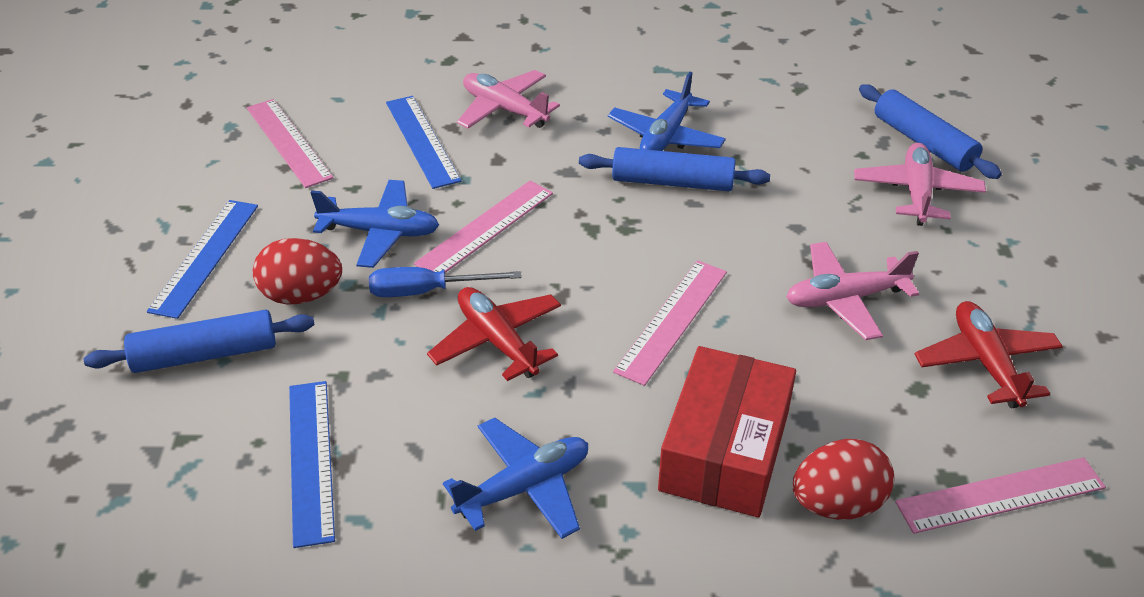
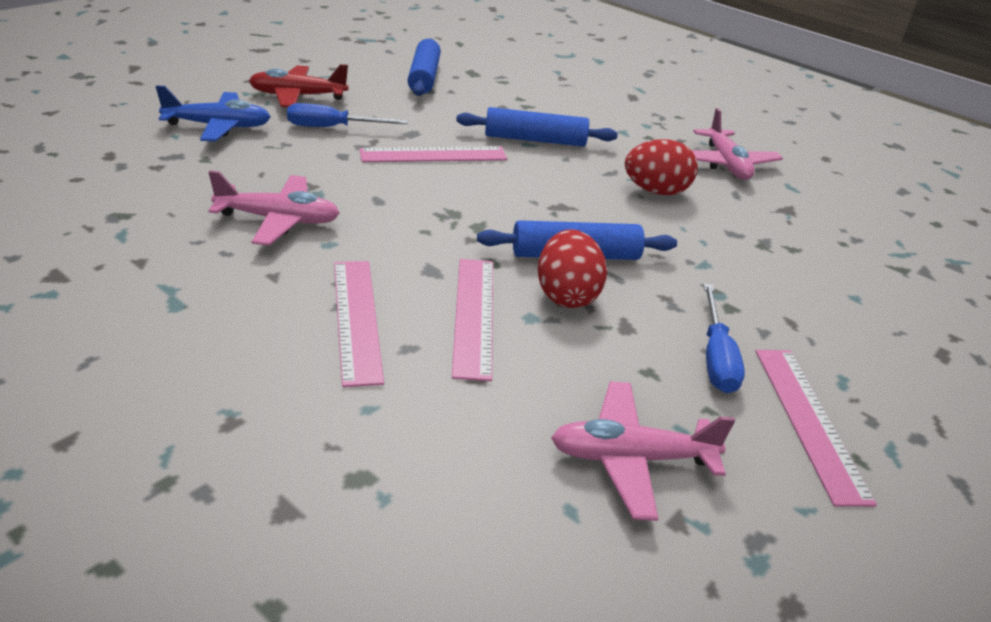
blue plane: [310,180,439,268] [443,418,588,539] [608,72,726,151] = 3 -> [156,85,271,142] = 1
blue ruler: [147,200,258,319] [289,381,335,548] [386,96,461,189] = 3 -> none = 0
blue screwdriver: [369,267,522,297] = 1 -> [287,103,408,127] [703,284,745,393] = 2
red box: [658,346,796,517] = 1 -> none = 0
red plane: [427,287,561,381] [915,301,1063,408] = 2 -> [249,64,349,107] = 1

